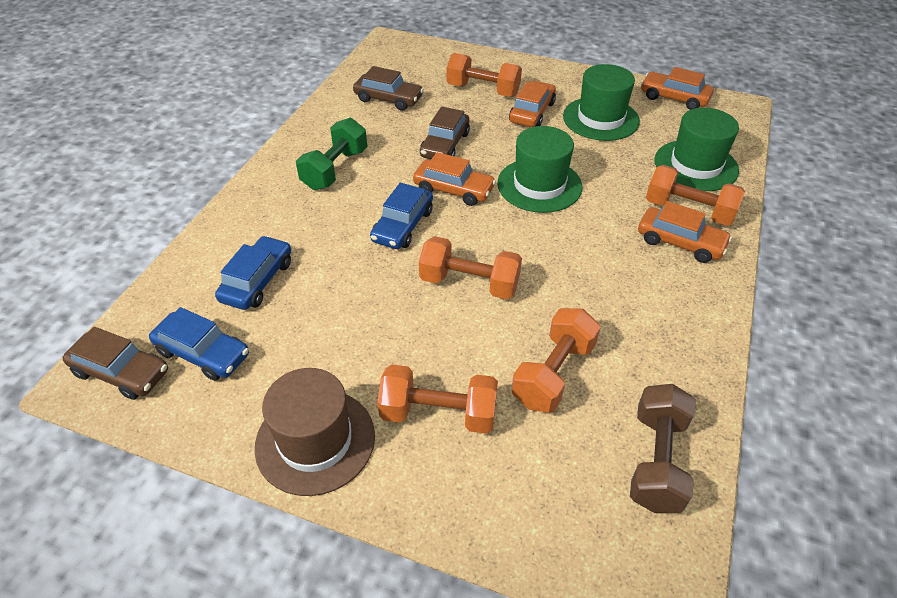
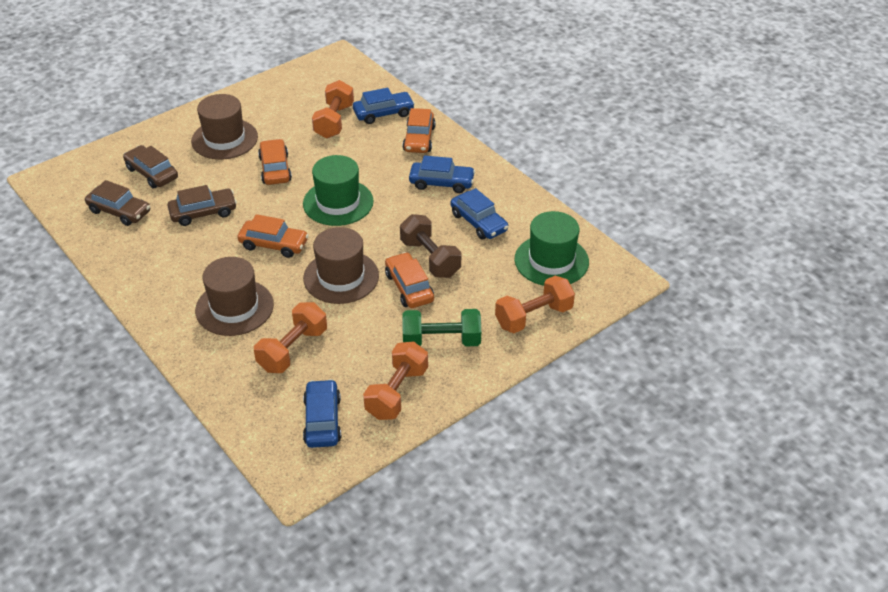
blue car: [149,307,249,381] [215,236,291,310] [370,183,433,249] = 3 -> [303,379,341,448] [353,88,415,124] [409,155,475,193] [450,188,509,239] = 4
brown hat: [255,368,375,496] = 1 -> [191,94,258,160] [195,257,274,336] [303,227,379,304] = 3
green hat: [497,126,582,213] [563,64,640,141] [655,108,739,191] = 3 -> [303,155,374,226] [514,211,589,286] = 2
orange dumbbell: [377,365,498,434] [419,236,522,299] [447,53,522,97] [512,308,601,413] [646,165,745,226] = 5 -> [254,302,327,373] [312,80,354,139] [363,341,428,420] [495,276,575,333] = 4

